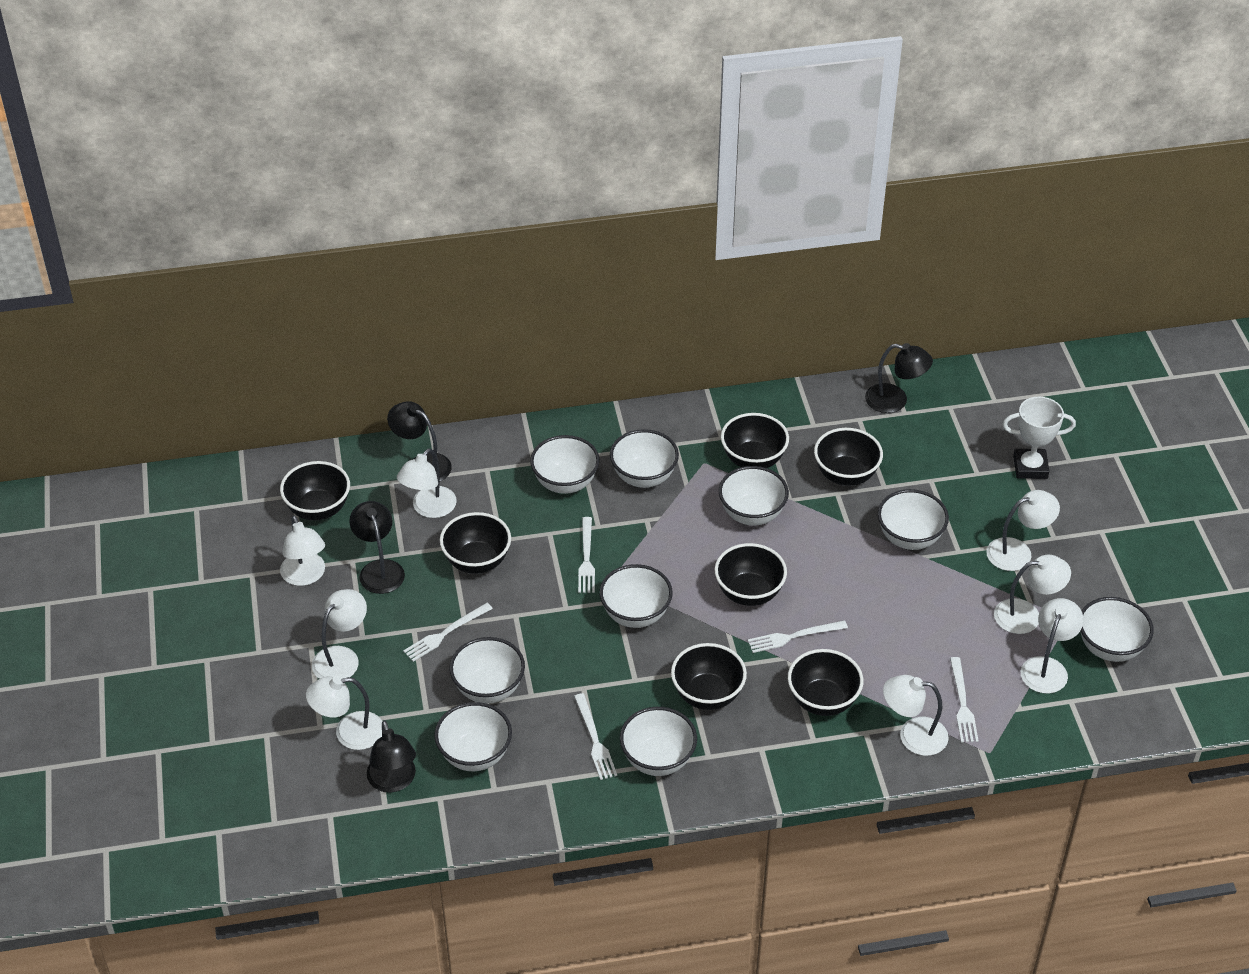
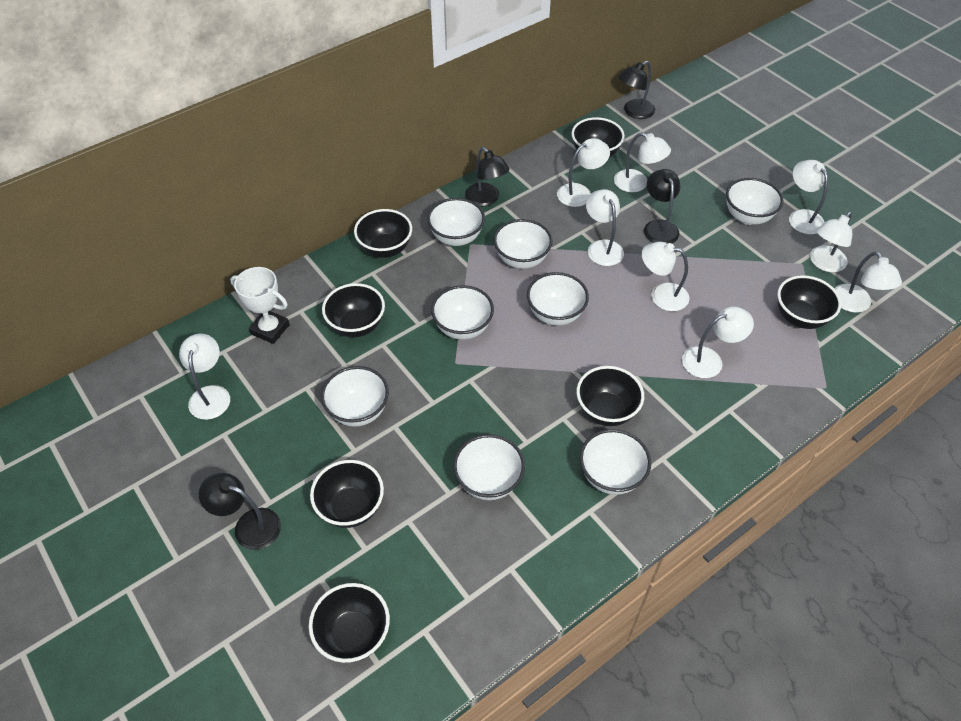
white bowl: [434,702,512,771] [449,637,525,704] [530,435,600,494] [599,564,673,628] [610,429,679,488] [620,707,697,776] [719,466,789,525] [878,489,949,550] [1080,597,1154,662] = 9 -> [321,366,389,427] [427,198,485,246] [431,285,494,340] [453,434,525,500] [493,219,553,269] [527,272,589,326] [579,429,651,495] [726,178,783,225] = 8
white fork: [403,603,493,662] [574,693,617,780] [578,517,595,593] [748,620,848,653] [950,657,979,742] = 5 -> none = 0
white lamp: [280,515,325,586] [306,676,382,750] [312,589,367,679] [397,448,457,518] [883,675,949,756] [986,490,1060,571] [994,555,1071,634] [1021,598,1083,694] = 8 -> [179,334,230,420] [557,138,610,207] [586,189,624,266] [614,132,671,192] [642,242,689,311] [682,306,754,378] [789,160,828,234] [810,212,852,272] [834,252,902,313] = 9

